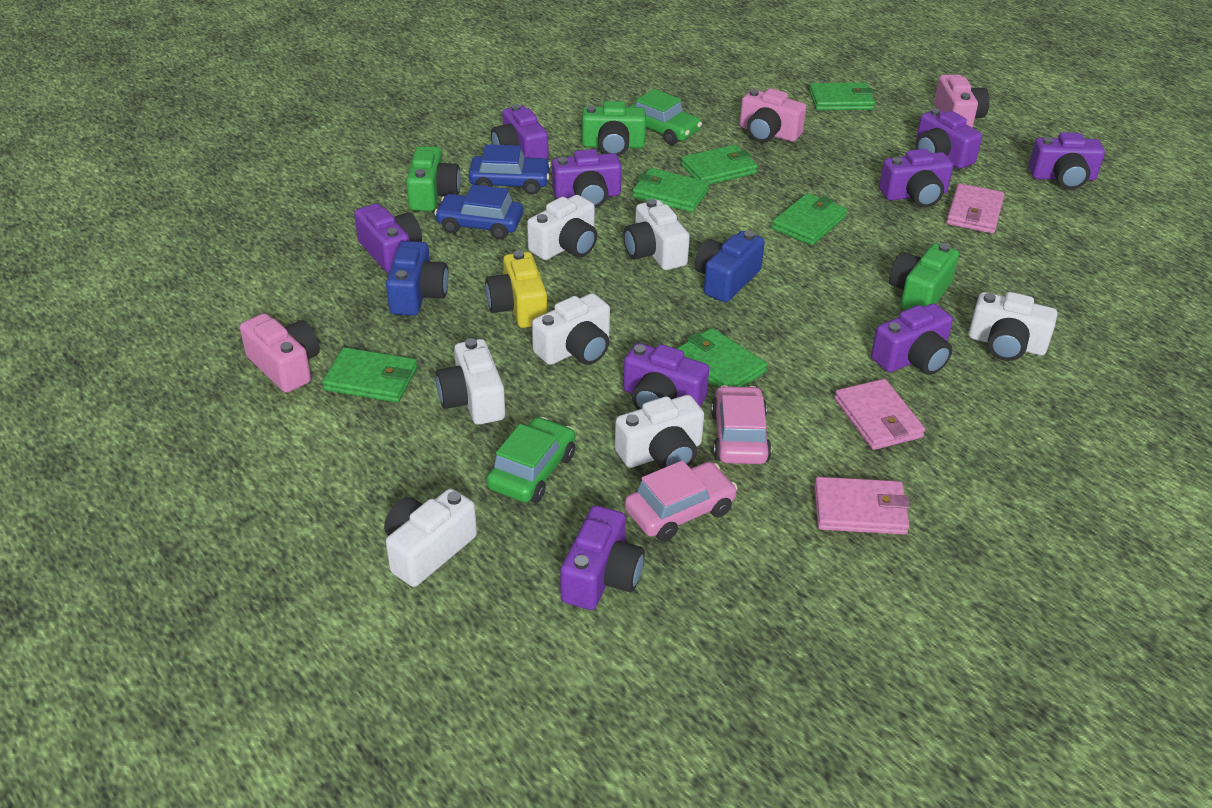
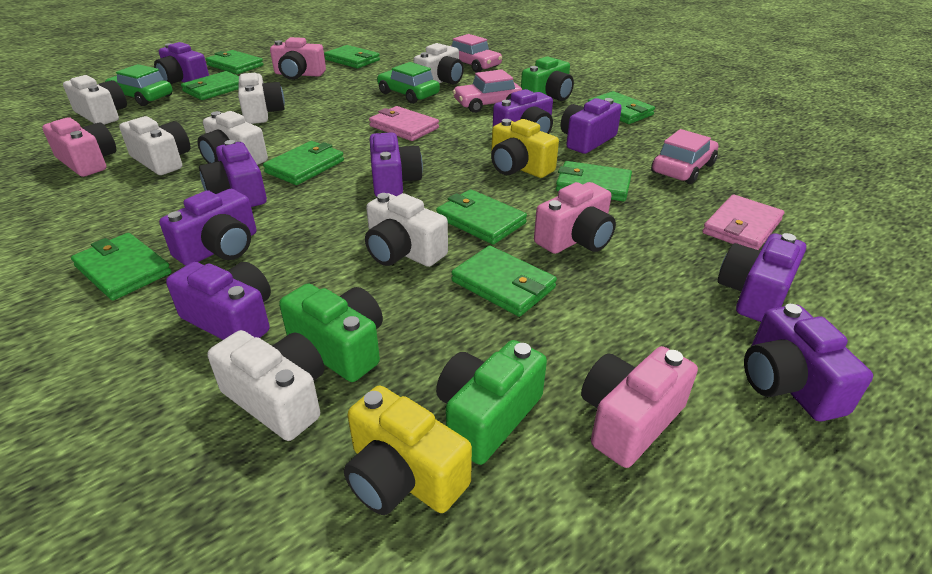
blue camera: [386,241,449,316] [695,231,765,302] = 2 -> none = 0
blue car: [434,185,523,239] [468,144,551,195] = 2 -> none = 0
green wallet: [322,347,417,403] [632,168,710,212] [676,328,768,388] [681,145,758,185] [772,193,847,245] [809,82,875,111] = 6 -> [71,233,171,301] [181,71,239,100] [206,50,264,74] [263,141,344,185] [324,45,380,68] [436,189,527,244] [451,245,557,317] [556,161,632,201] [588,91,655,124] = 9
pink camera: [240,313,320,393] [740,88,806,142] [934,74,990,128] = 3 -> [42,117,116,177] [270,37,326,80] [534,182,616,254] [581,346,698,468] = 4
pink car: [625,460,737,542] [711,385,772,464] = 2 -> [451,34,502,73] [452,69,522,113] [651,129,718,184] = 3
pink wallet: [814,477,910,535] [834,379,925,450] [946,183,1005,234] = 3 -> [369,106,439,141] [702,194,784,250] = 2
yellow camera: [485,250,547,328] = 1 -> [344,386,472,515] [491,119,559,178] = 2

